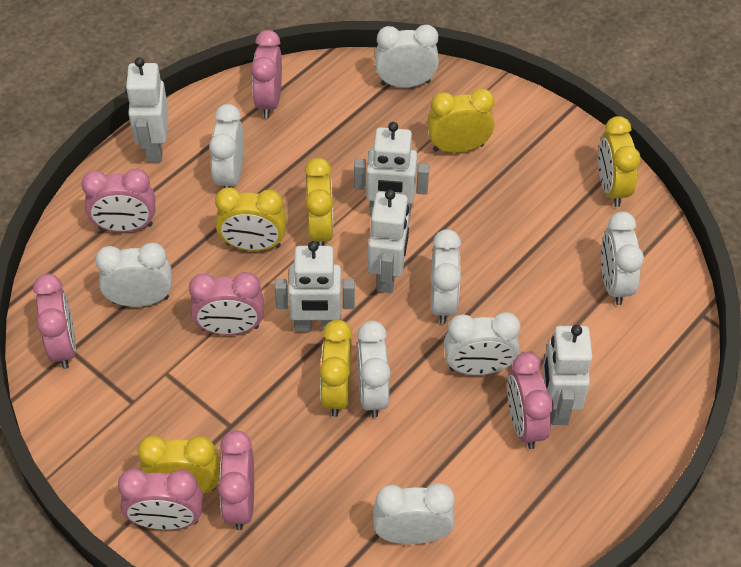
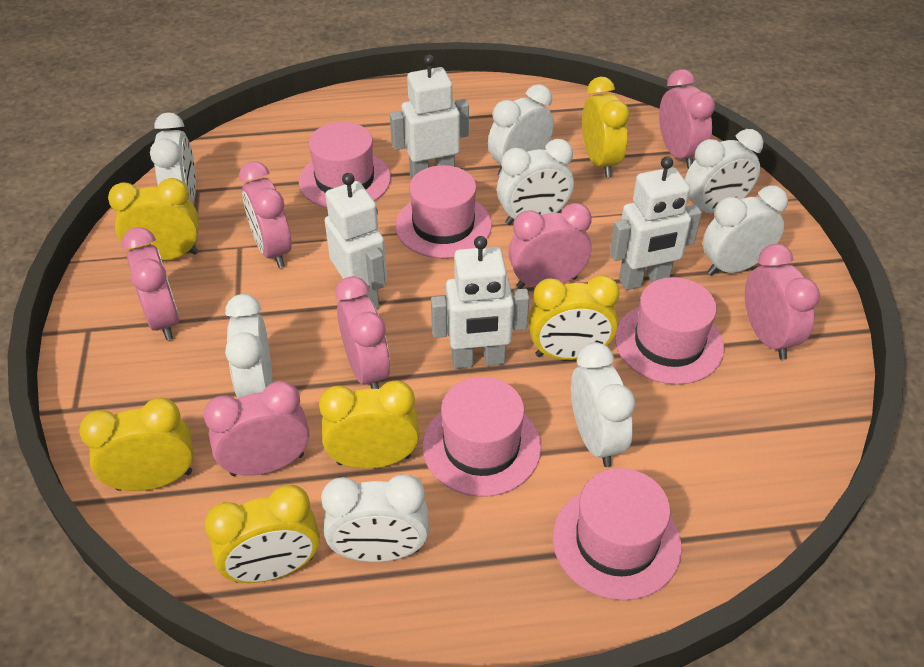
pink hat: none = 0 -> [299,122,391,208] [395,165,492,258] [423,377,541,497] [553,468,682,600] [615,277,724,385] = 5
white robot: [125,57,169,163] [274,241,355,332] [354,122,429,217] [368,189,409,293] [543,325,593,425] = 5 -> [325,173,387,310] [390,55,469,179] [431,236,529,369] [610,156,702,290] = 4

